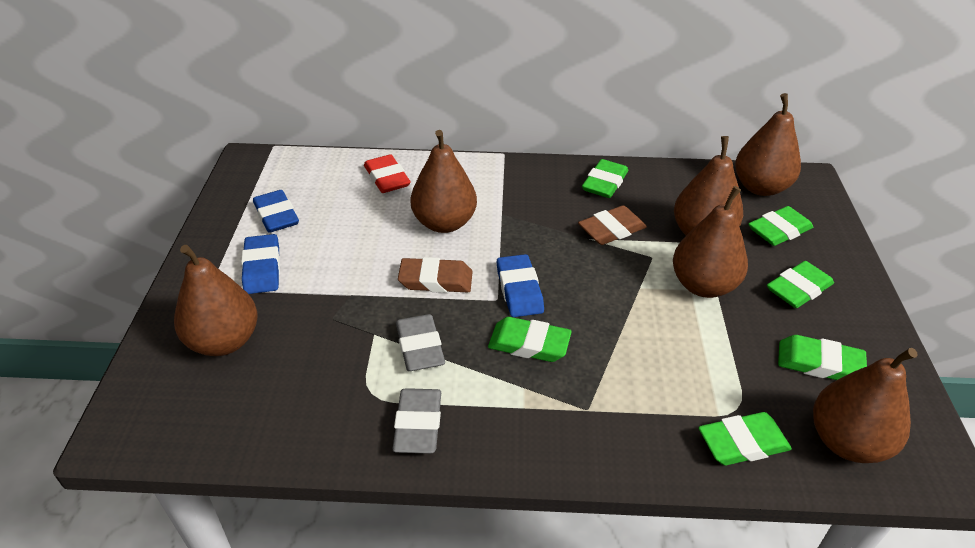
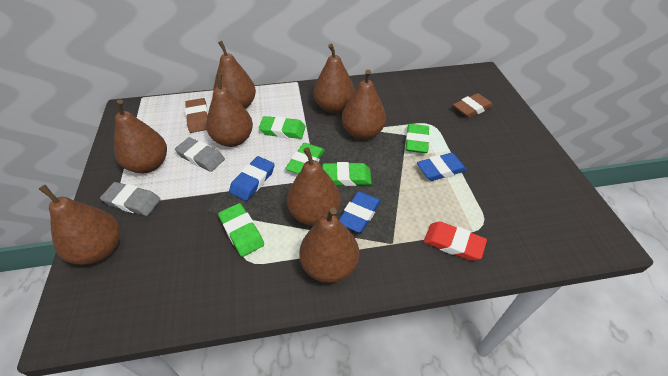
brown pear: [174,245,258,356] [410,130,477,233] [673,186,748,298] [674,136,743,235] [735,93,801,196] [813,348,917,463] = 6 -> [39,185,120,265] [114,100,167,173] [206,73,253,147] [213,41,256,109] [287,147,341,226] [299,208,359,283] [314,44,355,113] [342,69,386,140] = 8
green eraser: [488,317,572,362] [582,159,628,198] [699,412,792,466] [748,206,813,246] [767,261,834,308] [778,335,867,380] = 6 -> [218,203,264,257] [259,116,306,139] [285,143,325,174] [323,162,372,186] [406,124,430,153] = 5

